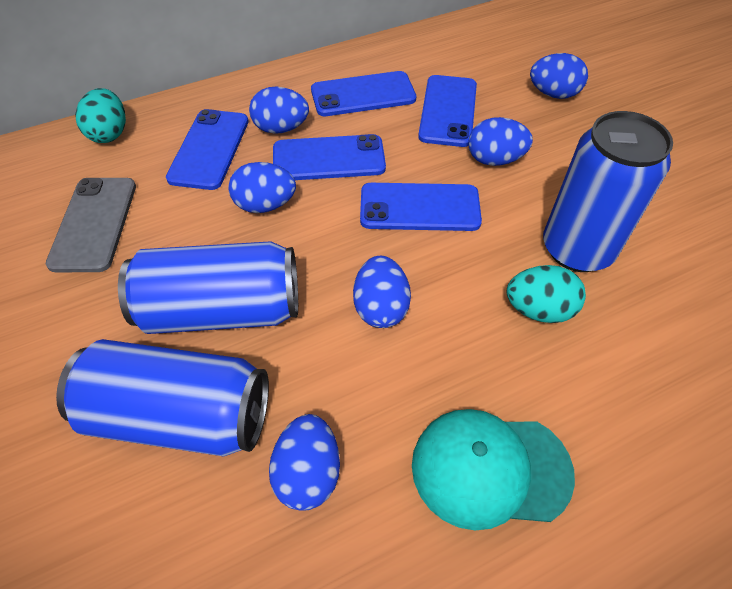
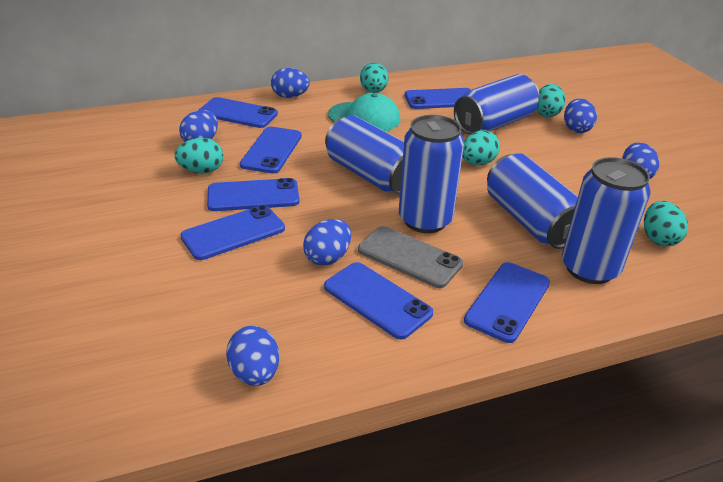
blue can: [56,339,269,457] [118,241,298,334] [543,111,673,272] = 3 -> [325,115,404,194] [399,115,464,233] [454,74,540,134] [487,153,578,249] [562,157,651,284] = 5
blue phone: [166,109,249,190] [273,134,386,180] [311,71,416,116] [360,183,482,231] [418,75,477,147] = 5 -> [180,205,285,260] [199,97,278,128] [207,178,300,211] [240,127,302,174] [324,262,433,339] [405,88,471,109] [464,262,550,343] = 7
turquoise egg: [75,88,126,143] [507,265,586,323] = 2 -> [174,138,223,173] [360,63,389,93] [462,130,500,165] [536,84,566,117] [644,201,688,246] = 5

